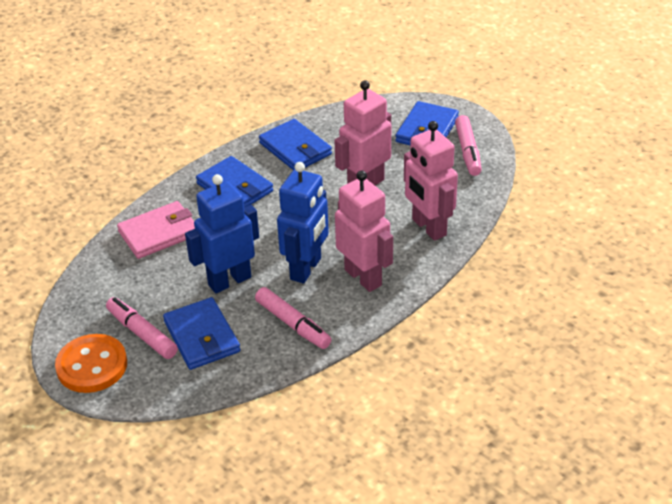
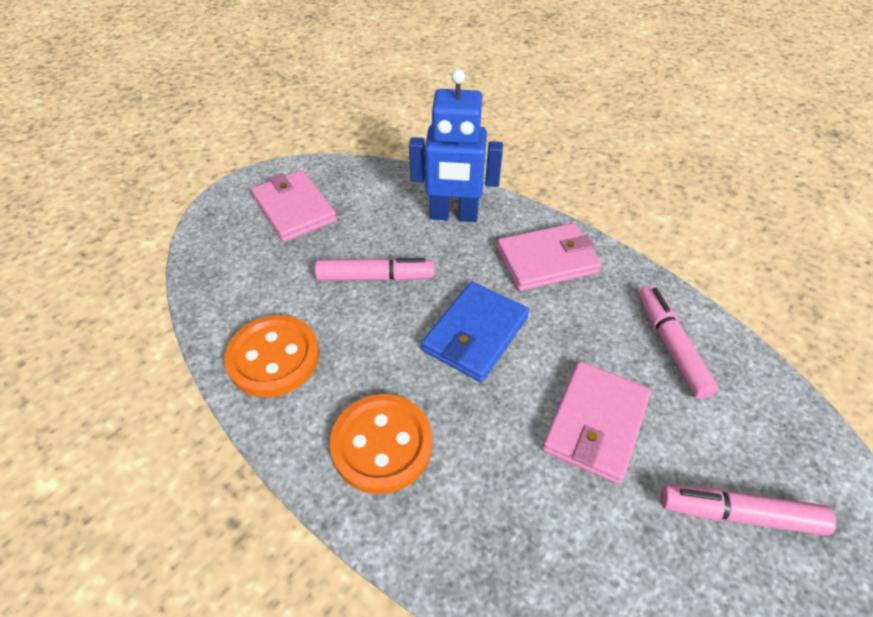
blue robot: [185,174,259,293] [277,162,329,284] = 2 -> [409,69,503,222] = 1
blue wallet: [163,297,240,370] [196,156,273,207] [259,119,332,170] [395,101,459,145] = 4 -> [421,282,529,382] = 1
orange button: [55,334,127,393] = 1 -> [224,315,319,397] [330,394,433,494] = 2
pink robot: [334,80,391,185] [335,170,393,292] [404,121,458,241] = 3 -> none = 0
pink wallet: [117,201,195,259] = 1 -> [251,170,337,242] [497,223,602,291] [542,361,651,484] = 3

